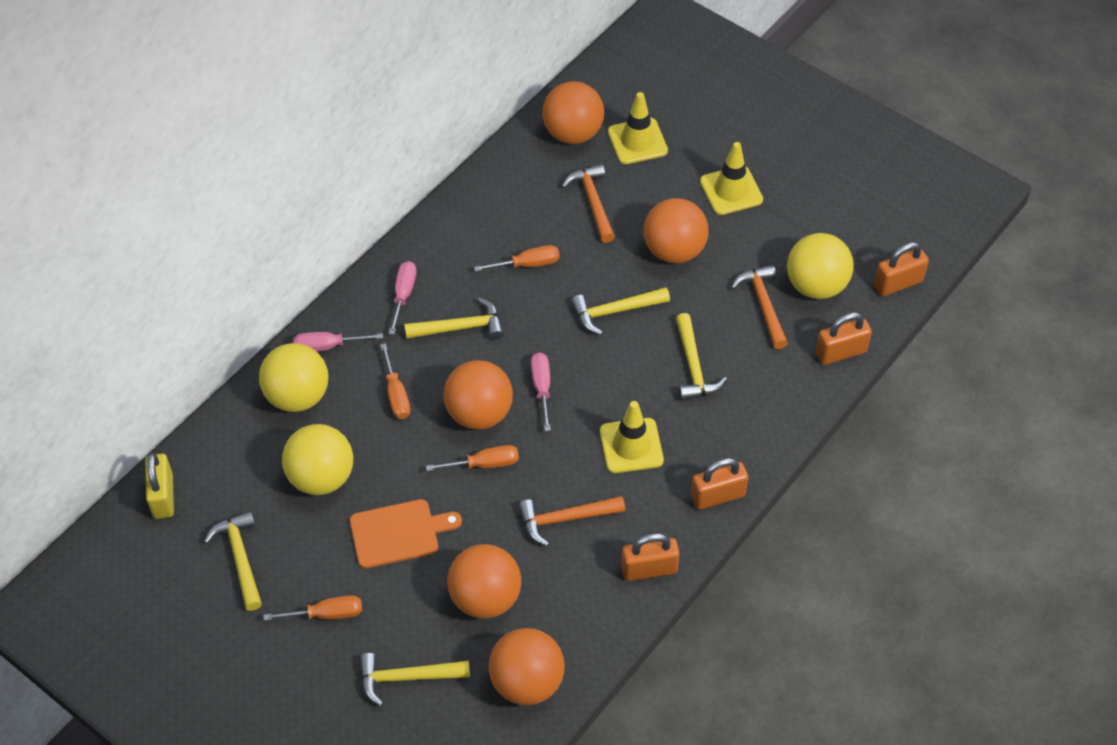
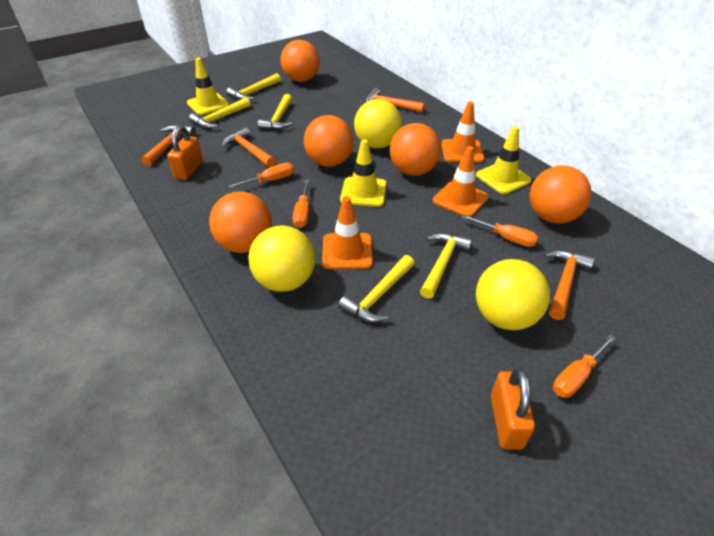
orange cutting board: [350,499,462,569] = 1 -> none = 0
orange hammer: [518,496,625,546] [562,164,615,243] [731,265,788,349] = 3 -> [141,124,196,166] [222,127,275,167] [365,88,425,113] [544,250,595,320] = 4
orange padlock: [621,533,680,581] [691,458,748,510] [815,312,872,365] [874,242,929,296] = 4 -> [167,125,203,180] [491,368,535,450] = 2
orange traffic cone: none = 0 -> [322,196,373,269] [433,146,489,217] [442,101,484,163] = 3
pink screwdriver: [293,332,383,352] [389,261,416,335] [531,352,551,431] = 3 -> none = 0
yellow padlock: [145,452,174,519] = 1 -> none = 0

